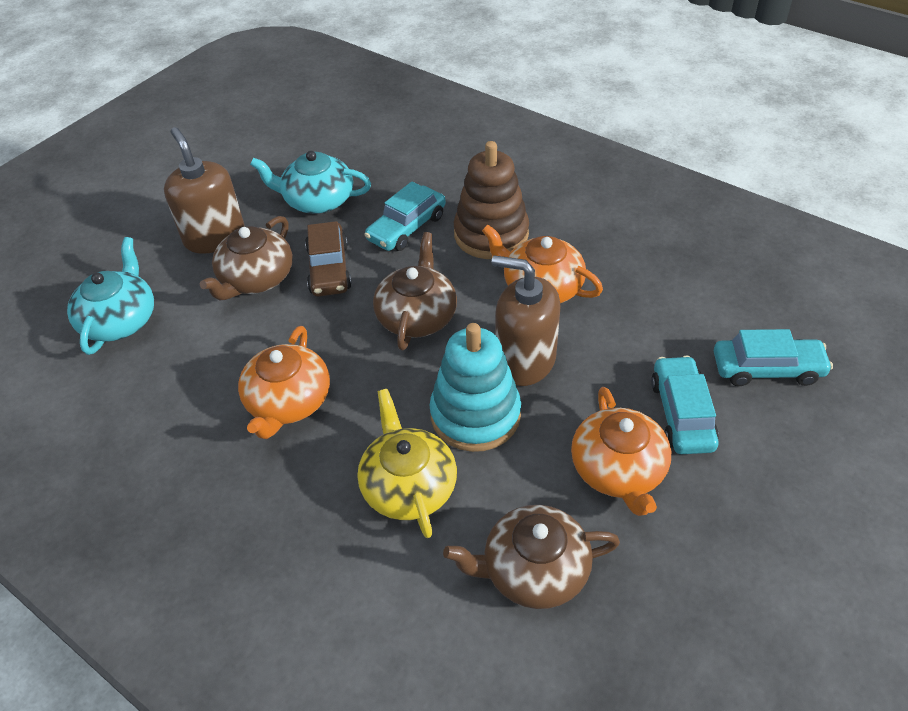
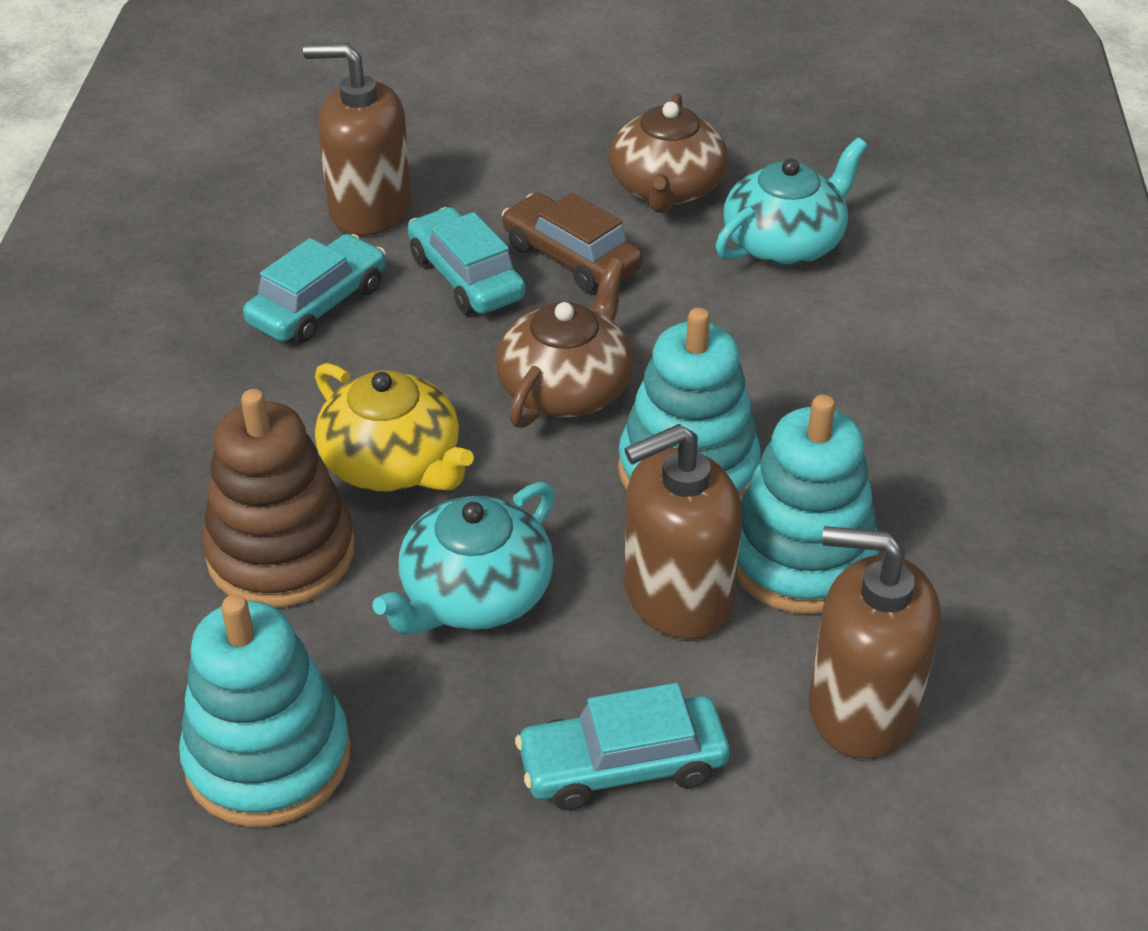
brown soap dispenser: [164,127,245,254] [492,255,561,386] = 2 -> [303,43,411,236] [624,424,742,639] [809,526,941,759] = 3
brown teapot: [200,216,293,300] [373,232,457,350] [443,505,620,609] = 3 -> [496,258,633,428] [609,93,728,213] = 2
orange teapot: [238,326,330,439] [482,225,603,303] [571,387,671,516] = 3 -> none = 0
turquoise stacking toy: [429,323,521,452] = 1 -> [179,595,351,827] [618,308,761,500] [736,395,879,614] = 3

